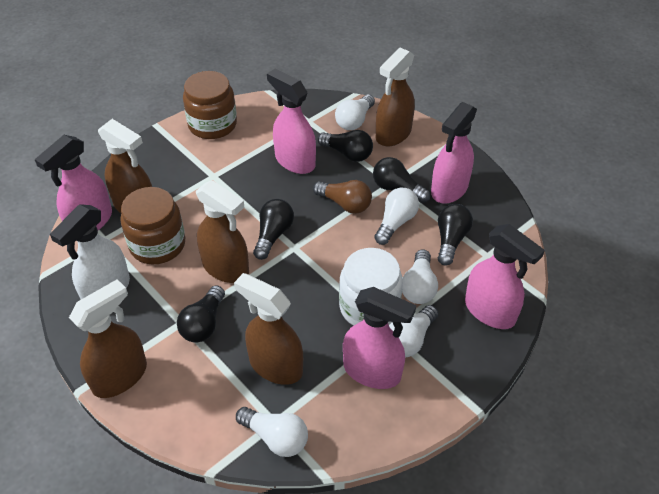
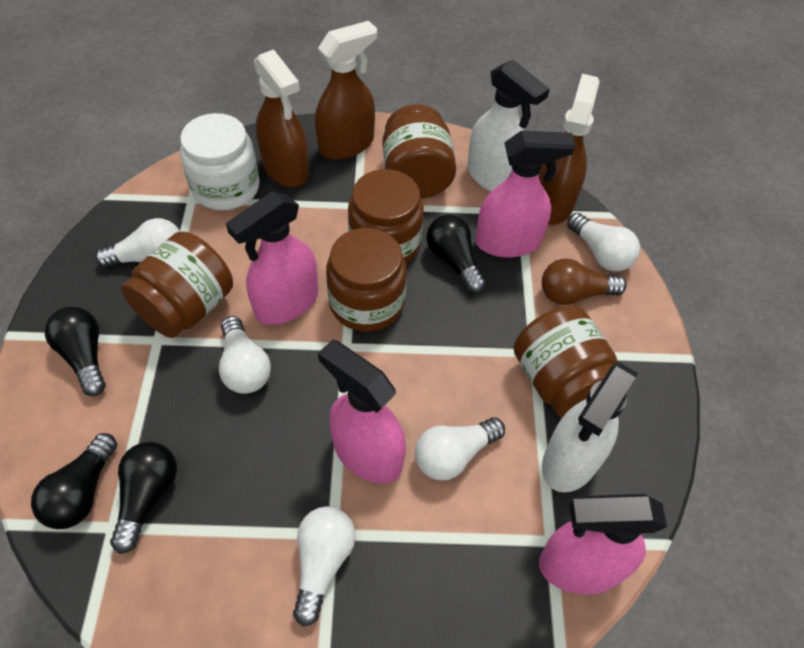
black light bulb: [177,285,225,343] [253,199,294,260] [317,130,373,162] [373,157,430,203] [438,204,473,266] = 5 -> [31,433,117,529] [45,307,106,396] [110,442,177,554] [426,215,486,293] = 4
brown jar: [120,187,186,264] [183,71,237,139] = 2 -> [121,231,233,338] [326,228,407,332] [348,169,424,264] [382,104,456,199] [513,305,618,418] = 5
brown spray bottle: [69,279,147,398] [98,119,152,213] [196,180,249,283] [234,273,303,385] [376,48,415,147] = 5 -> [254,49,309,187] [315,21,377,160] [539,74,600,225] = 3
pink spray bottle: [34,135,112,230] [267,69,316,174] [343,287,416,389] [431,102,477,204] [465,224,545,329] = 5 -> [226,191,318,325] [318,339,406,483] [476,130,576,258] [539,494,667,595] = 4
white spray bottle: [50,204,130,299] = 1 -> [467,60,550,192] [542,362,638,493] = 2

